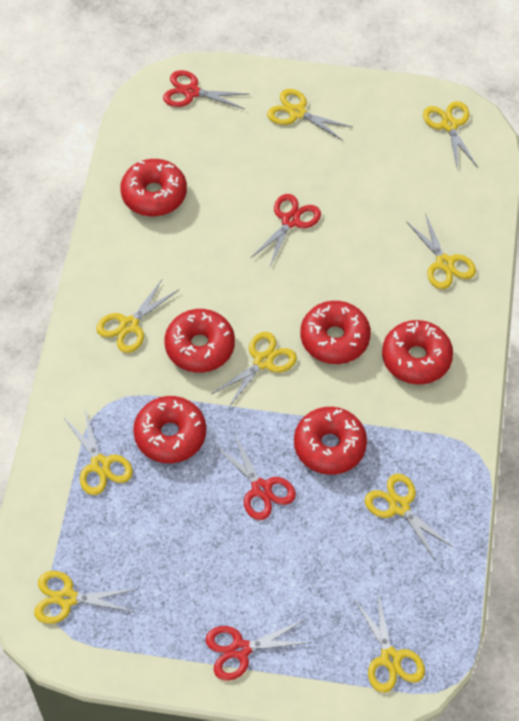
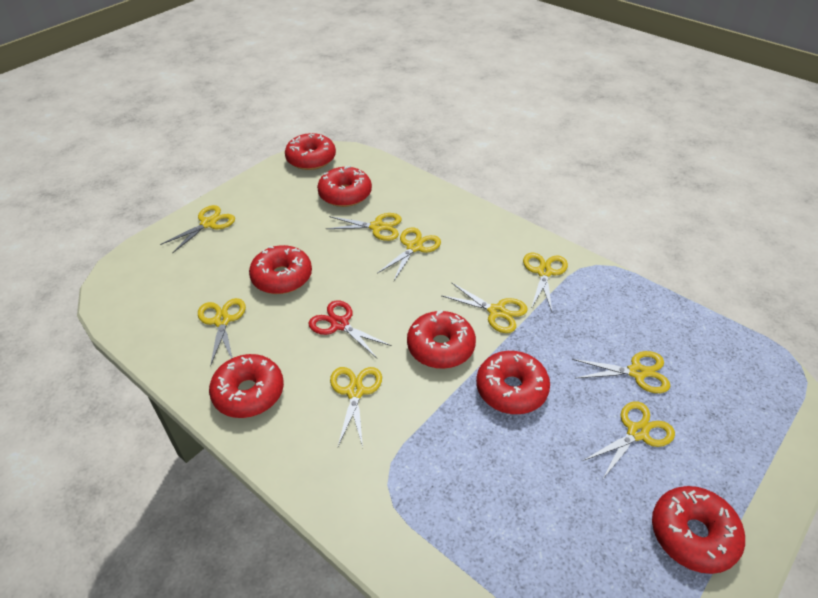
red donut: [120,159,187,216] [133,396,206,463] [164,309,235,373] [294,407,367,475] [300,301,371,364] [382,320,453,385] = 6 -> [209,354,284,418] [249,245,312,294] [285,133,336,170] [317,166,372,207] [407,310,476,369] [476,351,550,414] [652,486,745,574] = 7
red scissors: [163,70,248,109] [205,620,312,681] [215,433,296,520] [251,194,321,267] = 4 -> [308,300,392,358] = 1

